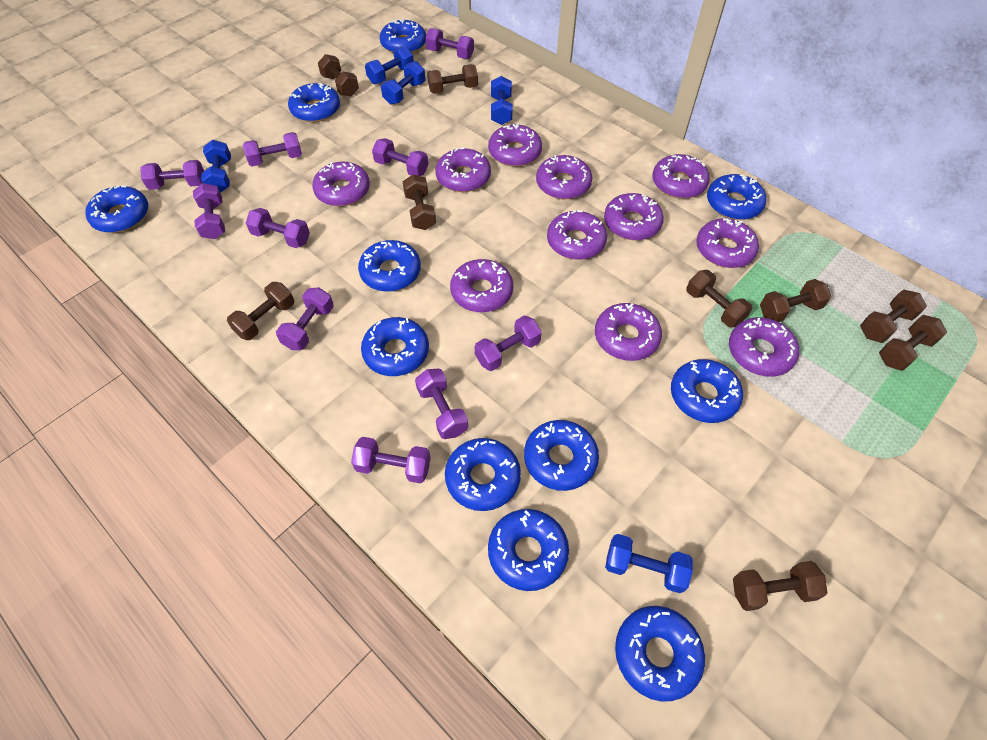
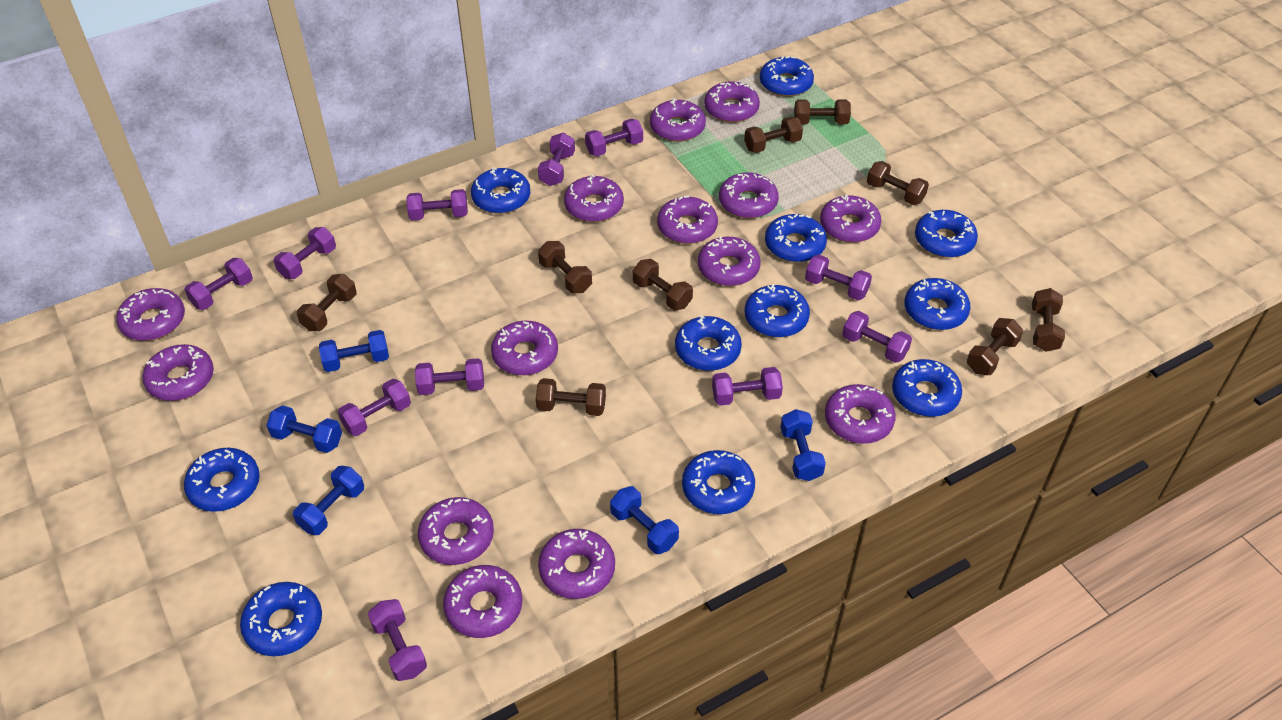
purple donut: [312,161,370,206] [435,147,491,192] [450,259,513,312] [488,124,542,167] [536,155,592,199] [547,210,607,260] [595,303,662,361] [604,193,664,240] [652,154,710,199] [696,218,759,268] [729,317,799,377] = 11 -> [116,288,185,341] [142,344,214,401] [418,497,494,565] [443,565,522,638] [491,321,558,375] [538,529,615,599] [564,174,624,222] [650,98,706,142] [657,196,718,244] [698,237,761,286] [704,81,760,123] [719,172,779,218] [820,195,882,243] [825,384,896,444] = 14
purple dumbbell: [140,160,204,190] [193,183,225,239] [243,132,302,167] [246,208,310,248] [276,287,334,350] [351,437,431,484] [372,138,428,176] [415,368,468,439] [425,28,474,59] [475,316,542,371] = 10 -> [184,258,253,310] [274,227,336,279] [338,379,411,436] [368,599,427,681] [406,189,468,220] [415,358,484,395] [538,133,575,186] [585,118,643,156] [712,367,783,406] [805,255,872,300] [842,311,912,363] = 11

